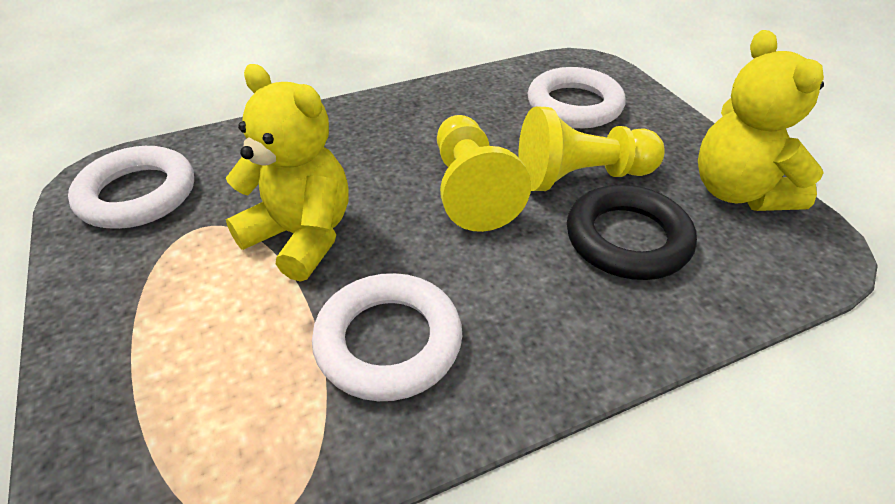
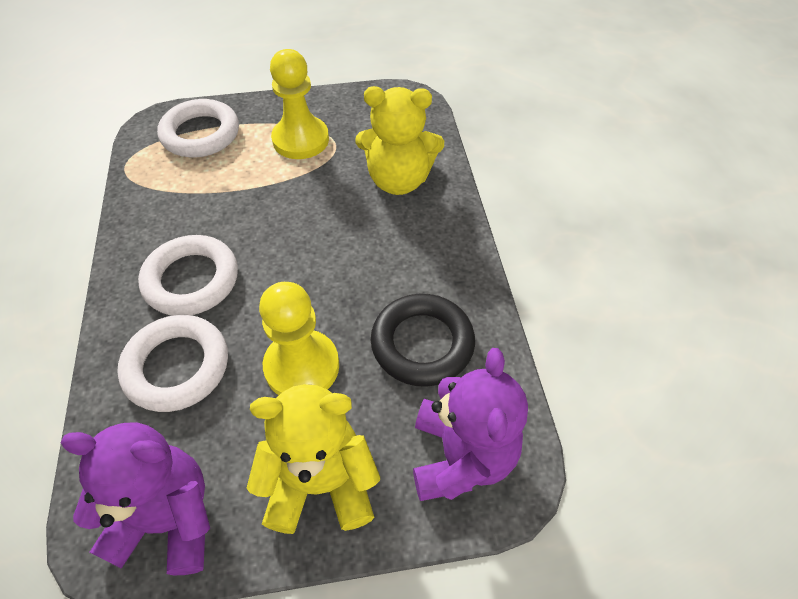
purple teddy bear: none = 0 -> [61,422,210,575] [413,348,528,501] = 2

